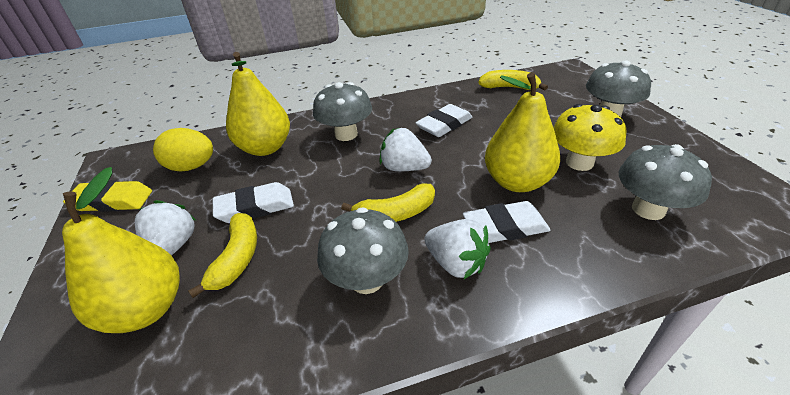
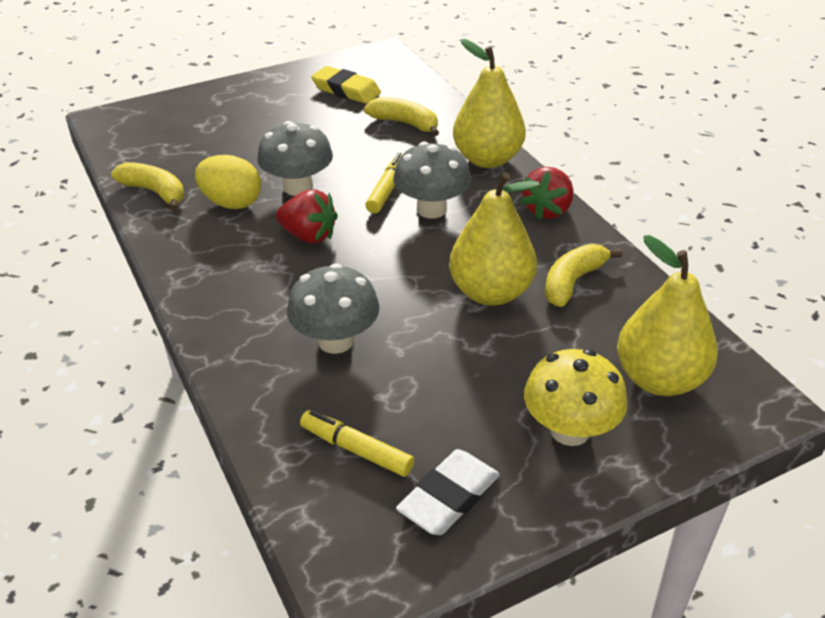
grey mushroom: [313,82,372,141] [317,207,409,294] [586,60,651,117] [619,144,712,220] = 4 -> [257,121,333,196] [287,263,380,354] [393,141,471,218] = 3
red strawberry: none = 0 -> [276,189,338,244] [520,167,574,220] = 2
white eraser: [213,182,294,223] [415,104,472,137] [463,201,550,243] = 3 -> [396,449,500,535] = 1
white strawberry: [135,200,196,256] [379,128,432,171] [424,219,491,279] = 3 -> none = 0
yellow marker: none = 0 -> [300,410,414,477] [365,153,403,213] = 2

